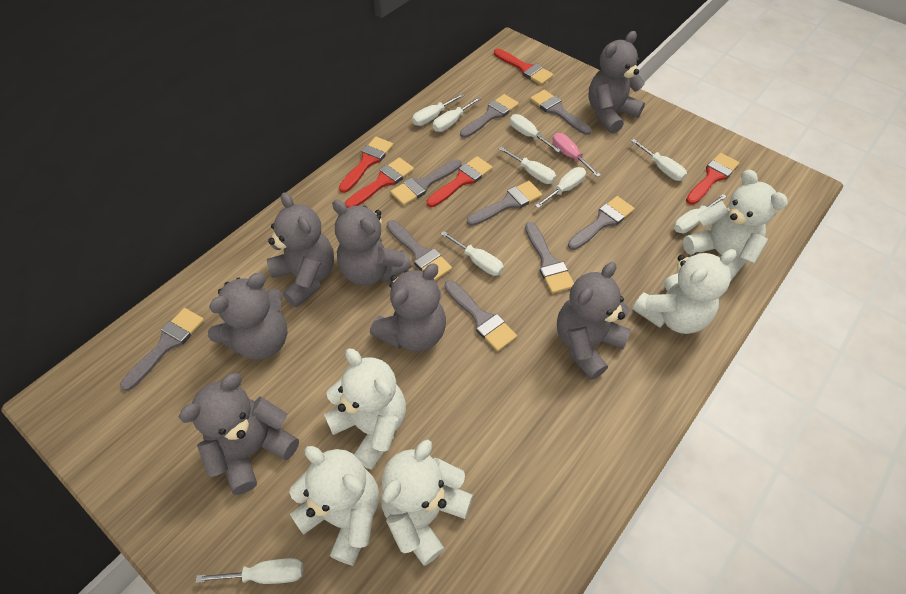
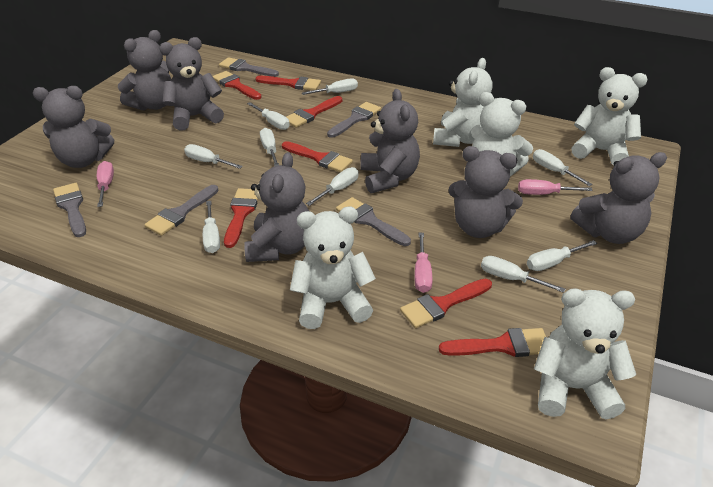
grey brush: [120,308,204,391] [387,220,452,280] [390,159,461,205] [444,280,517,351] [460,94,519,138] [467,181,542,226] [525,222,574,293] [530,90,591,135] [568,196,635,250] = 9 -> [53,183,86,237] [144,185,219,236] [219,57,279,77] [327,102,381,138] [336,197,411,246] = 5
pink screwdriver: [553,133,601,177] = 1 -> [97,161,114,207] [415,233,433,293] [518,179,593,195] = 3
red brush: [339,137,393,193] [345,157,414,208] [427,156,493,207] [494,49,554,85] [686,153,739,205] = 5 -> [213,71,261,100] [224,188,258,248] [255,76,321,90] [282,141,353,172] [286,96,342,128] [400,279,492,328] [439,328,546,357] = 7

